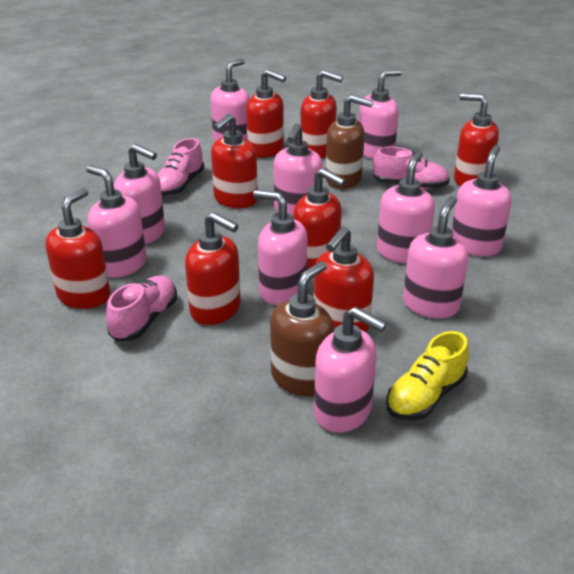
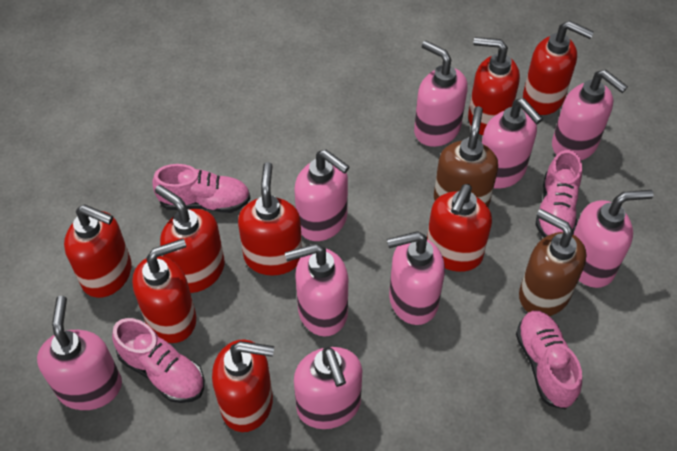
pink shoe: [106,275,177,341] [157,138,204,196] [373,147,450,189] = 3 -> [112,318,204,403] [152,164,251,213] [516,310,582,409] [535,150,582,238] = 4
pink soap dispenser: [86,165,146,278] [114,144,165,244] [210,58,250,142] [253,190,308,305] [274,124,323,215] [314,307,387,433] [359,69,402,159] [377,151,435,264] [403,196,469,319] [452,145,512,256] = 10 -> [37,296,122,410] [285,243,348,337] [294,346,362,429] [295,149,350,241] [387,231,445,325] [414,41,468,147] [482,98,543,189] [552,70,628,160] [573,190,654,288] = 9
yellow shoe: [386,331,469,420] = 1 -> none = 0

